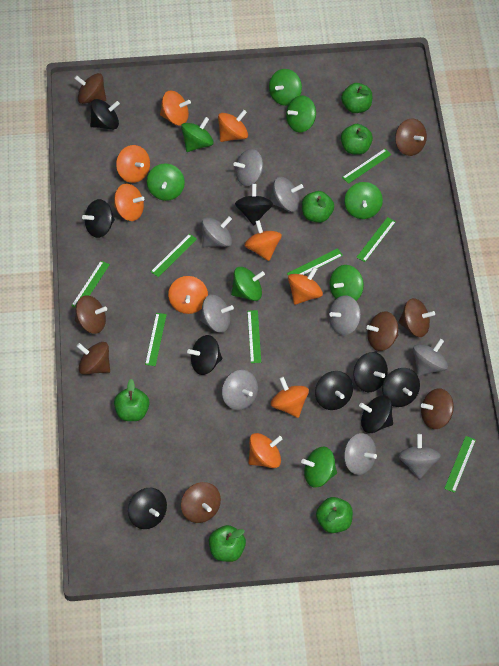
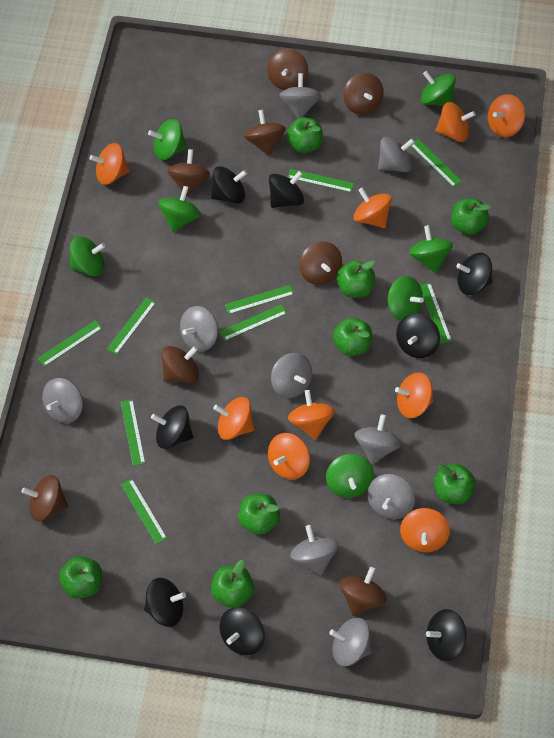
black spinning top: [82,199,115,238] [90,99,120,130] [128,488,167,529] [187,335,222,375] [235,184,273,225] [315,371,353,410] [353,352,388,392] [359,396,393,433] [382,368,420,407] = 9 -> [144,578,186,627] [151,405,193,449] [211,166,247,204] [220,607,265,655] [269,171,304,208] [396,314,440,358] [426,609,467,661] [456,253,493,295] = 8
green apple: [114,379,149,421] [209,525,246,562] [302,191,334,223] [316,497,353,533] [341,83,372,113] [341,124,373,155] = 6 -> [59,556,102,599] [211,560,254,608] [238,494,280,535] [286,117,323,153] [333,318,372,356] [337,260,375,298] [434,463,476,504] [451,198,491,235] = 8
green ruler: [71,261,110,308] [145,313,167,366] [151,234,197,277] [247,310,261,363] [287,248,343,276] [342,149,392,184] [356,217,396,262] [444,436,476,493] = 8 -> [38,320,102,367] [107,297,156,355] [121,399,145,466] [121,479,167,544] [219,304,287,341] [225,285,294,314] [288,169,354,193] [411,139,462,187] [420,283,452,344] = 9
green spinning top: [147,163,185,201] [181,117,214,152] [231,267,265,301] [269,69,302,106] [286,95,316,133] [301,447,337,488] [329,265,364,301] [344,182,383,219] = 8 -> [70,236,105,276] [148,119,187,160] [159,186,201,232] [326,454,374,498] [388,276,424,321] [409,225,453,273] [421,71,456,106] = 7

